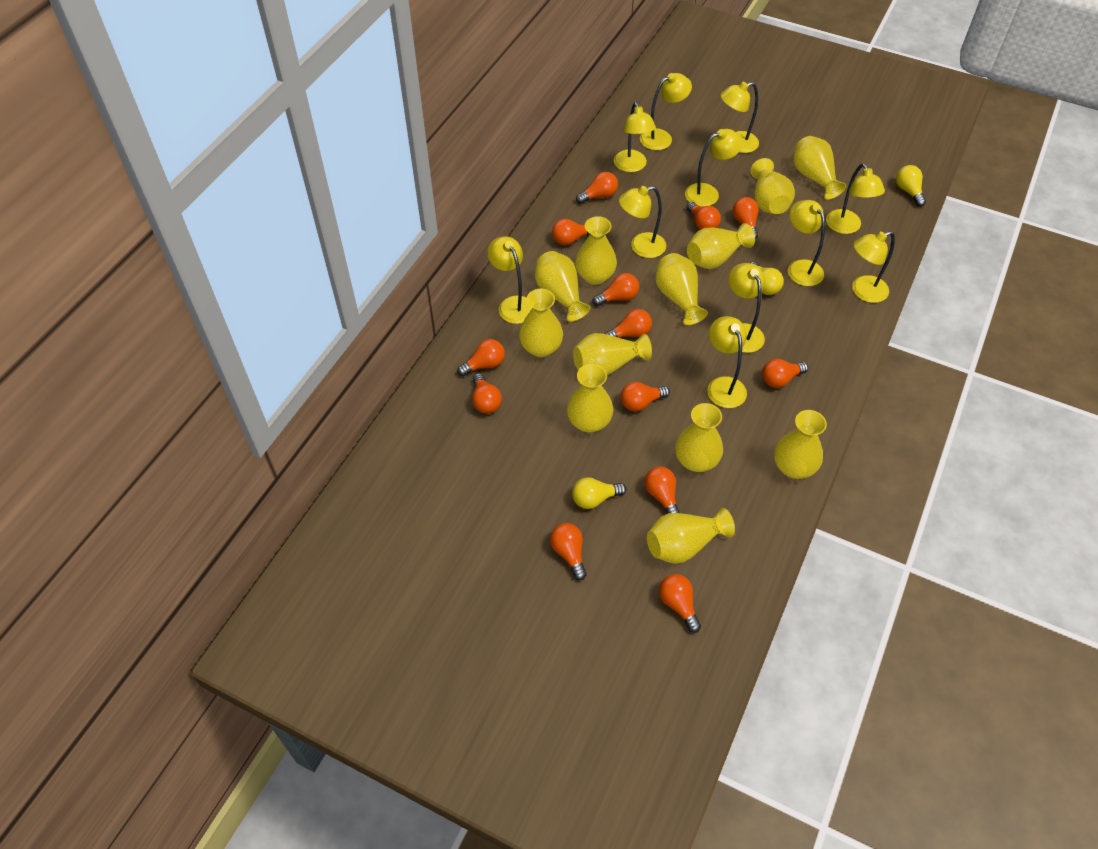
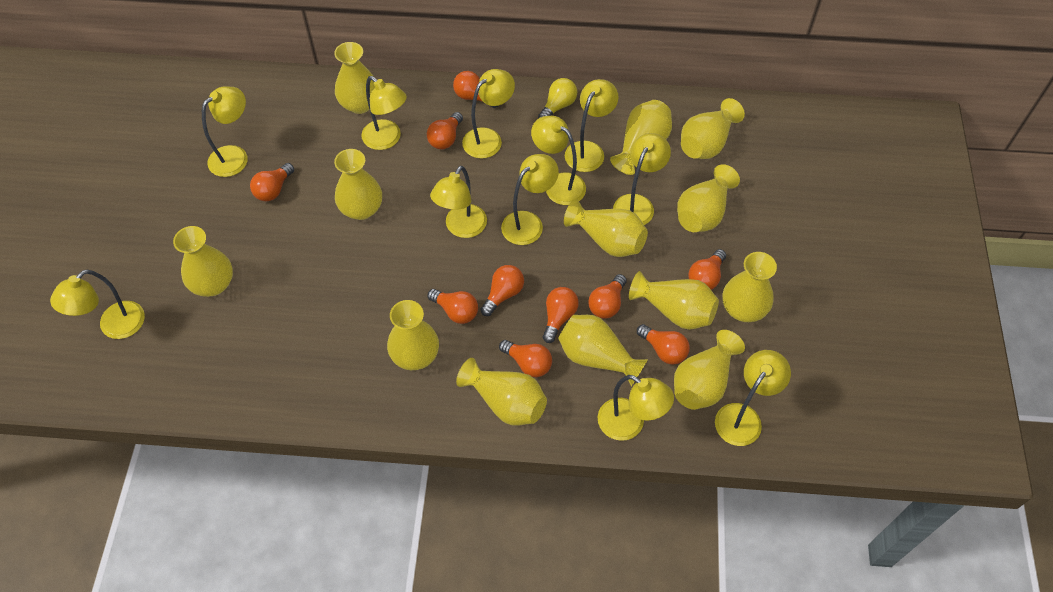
orange light bulb: [457,339,505,376] [472,373,502,414] [550,523,587,580] [552,219,590,245] [576,172,618,204] [592,273,639,306] [604,309,652,338] [621,382,670,412] [644,467,679,514] [659,574,701,633] [686,202,721,230] [732,197,759,240] [762,359,808,388] = 13 -> [250,163,294,201] [427,112,463,149] [428,289,478,324] [453,71,500,108] [480,265,524,316] [499,340,552,377] [543,287,579,343] [588,274,627,319] [637,324,690,365] [688,249,726,290] = 10
yellow light bulb: [572,477,626,509] [750,262,784,295] [896,165,926,207] = 3 -> [538,78,577,118] = 1
yellow vase: [519,289,563,357] [535,251,590,322] [567,364,613,433] [573,333,652,375] [575,216,617,285] [647,508,735,564] [655,253,708,325] [675,403,723,472] [687,223,755,269] [751,158,795,214] [774,410,827,479] [794,136,847,200] = 12 -> [173,226,233,297] [334,42,375,114] [334,149,382,220] [387,300,439,370] [456,358,547,426] [558,315,648,386] [564,199,648,257] [610,100,672,175] [629,271,719,330] [674,330,745,410] [677,164,740,232] [681,98,745,159] [722,252,777,322] = 13

